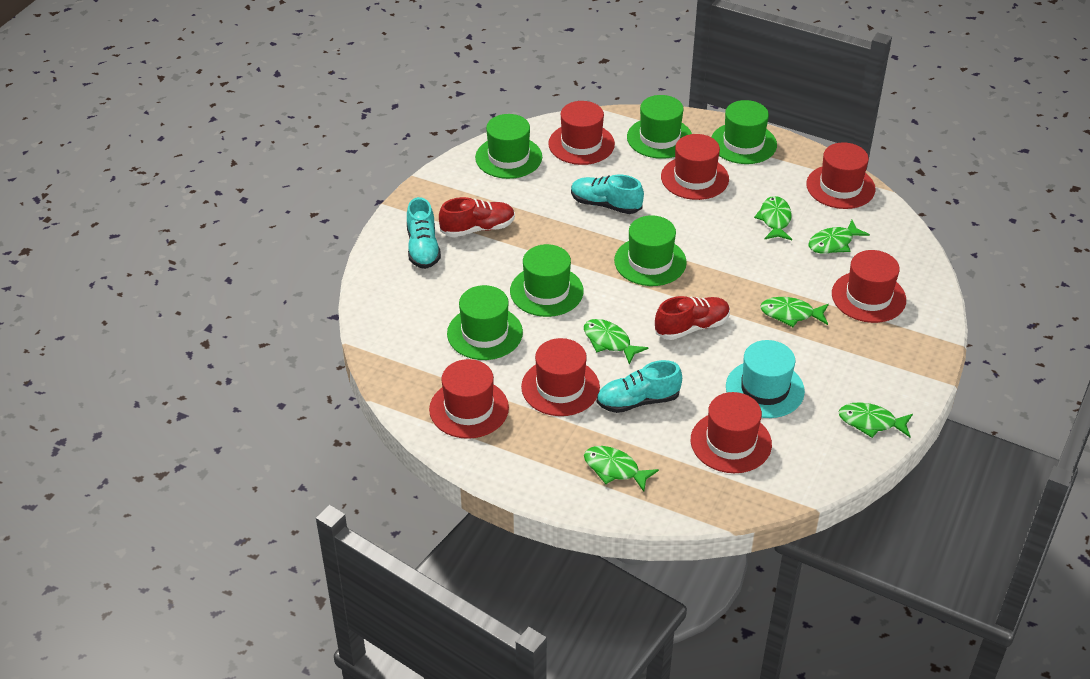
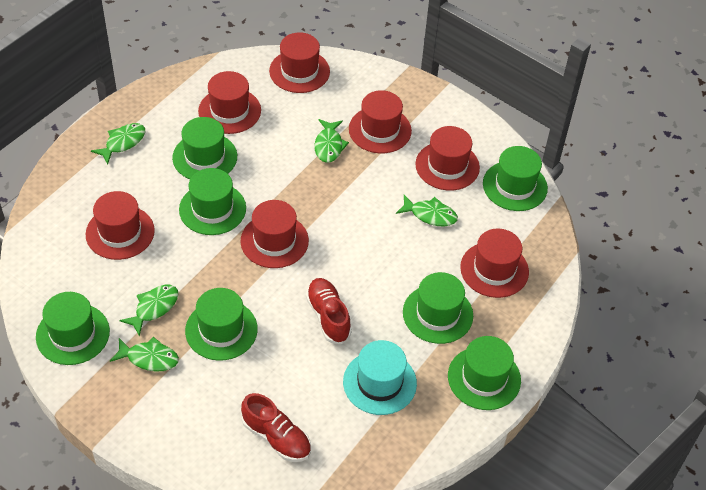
green fish: [584,319,648,364] [584,446,659,492] [754,196,792,240] [760,297,829,327] [809,220,870,254] [839,402,913,438] = 6 -> [91,123,145,164] [110,337,179,372] [119,285,179,336] [314,119,349,163] [396,195,458,227] = 5
green hat: [447,285,523,360] [475,114,542,179] [510,244,584,317] [614,215,687,286] [627,95,692,159] [711,100,777,164] = 6 -> [36,292,110,365] [172,117,237,179] [179,168,246,235] [185,288,258,361] [403,272,473,344] [448,336,521,410] [483,146,548,211] = 7
turquoise shoe: [407,197,441,269] [571,174,644,214] [597,360,682,413] = 3 -> none = 0

